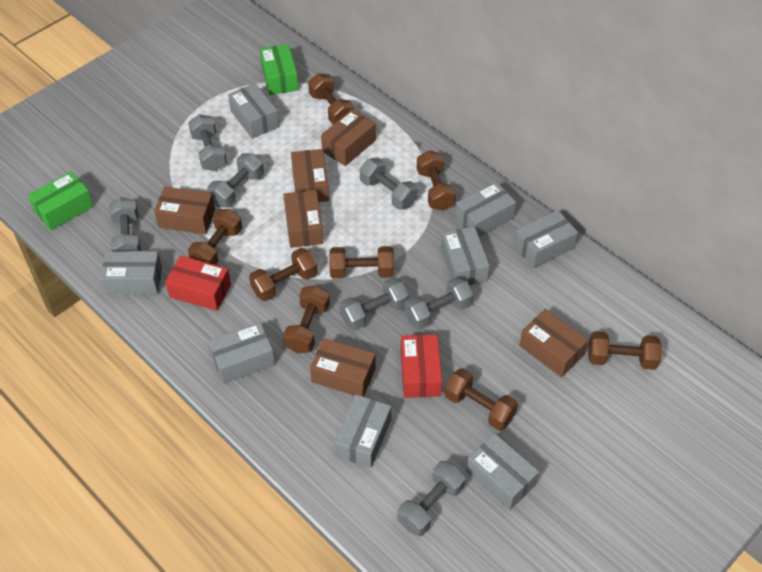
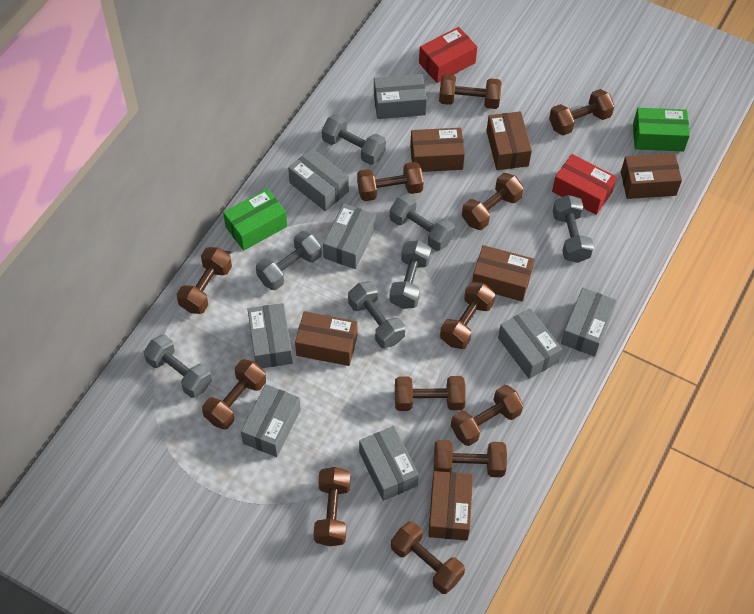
brown dumbbell: [188,209,242,265] [249,248,317,301] [283,285,330,354] [308,73,354,124] [329,246,394,279] [417,150,456,211] [444,368,518,431] [588,331,662,370] = 8 -> [177,247,232,314] [202,359,266,430] [314,467,350,546] [357,162,424,201] [391,521,465,594] [395,376,466,411] [434,440,507,477] [439,74,501,109] [440,282,495,349] [451,385,523,446] [462,173,524,230] [549,89,615,135] = 12

